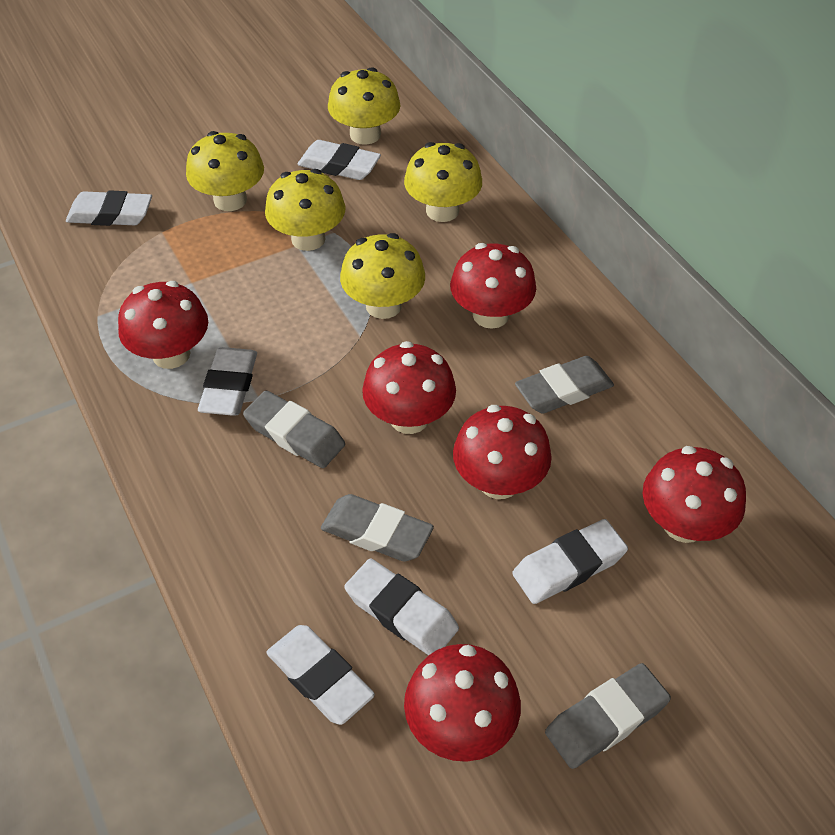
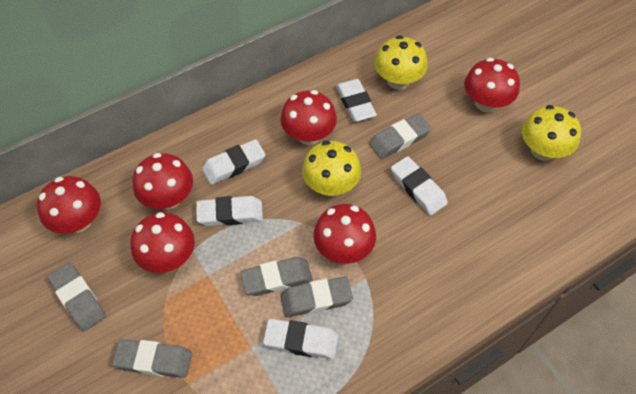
grey eraser: [243,391,345,468] [321,494,434,562] [515,356,614,414] [545,663,671,769] = 4 -> [48,263,106,332] [112,339,192,378] [240,257,313,296] [280,276,353,318] [369,114,431,159] = 5
white eraser: [66,190,152,226] [198,347,257,416] [266,625,375,725] [297,140,381,180] [344,559,459,655] [512,519,628,604] = 6 -> [196,196,263,226] [202,139,266,185] [263,319,339,359] [336,79,377,122] [391,156,448,215] = 5
yellow mushroom: [186,131,264,211] [265,169,346,251] [328,67,400,145] [340,233,425,319] [404,142,482,222] = 5 -> [302,141,361,196] [374,35,428,90] [522,105,581,161] = 3

